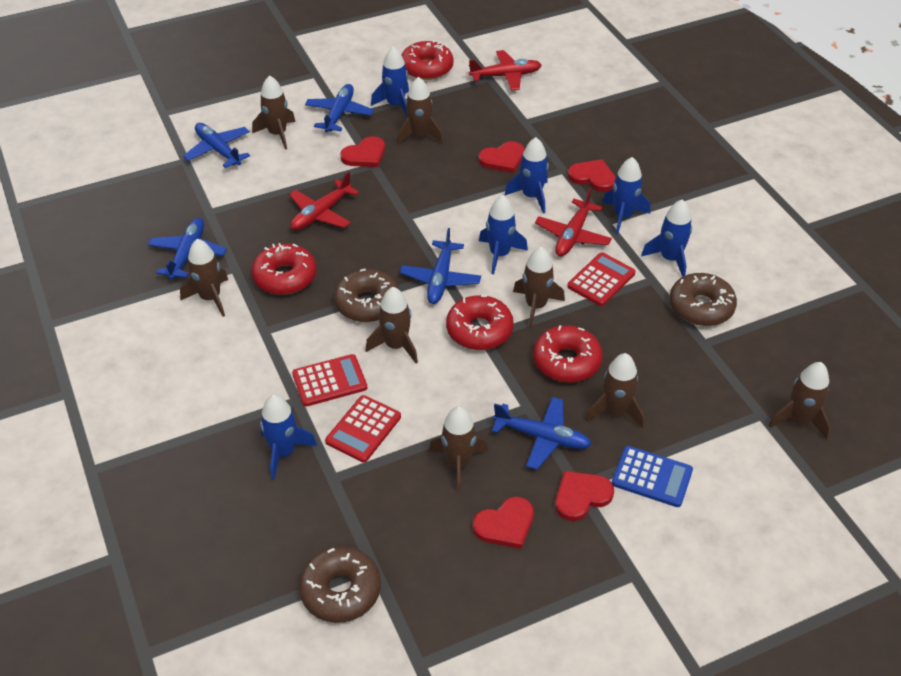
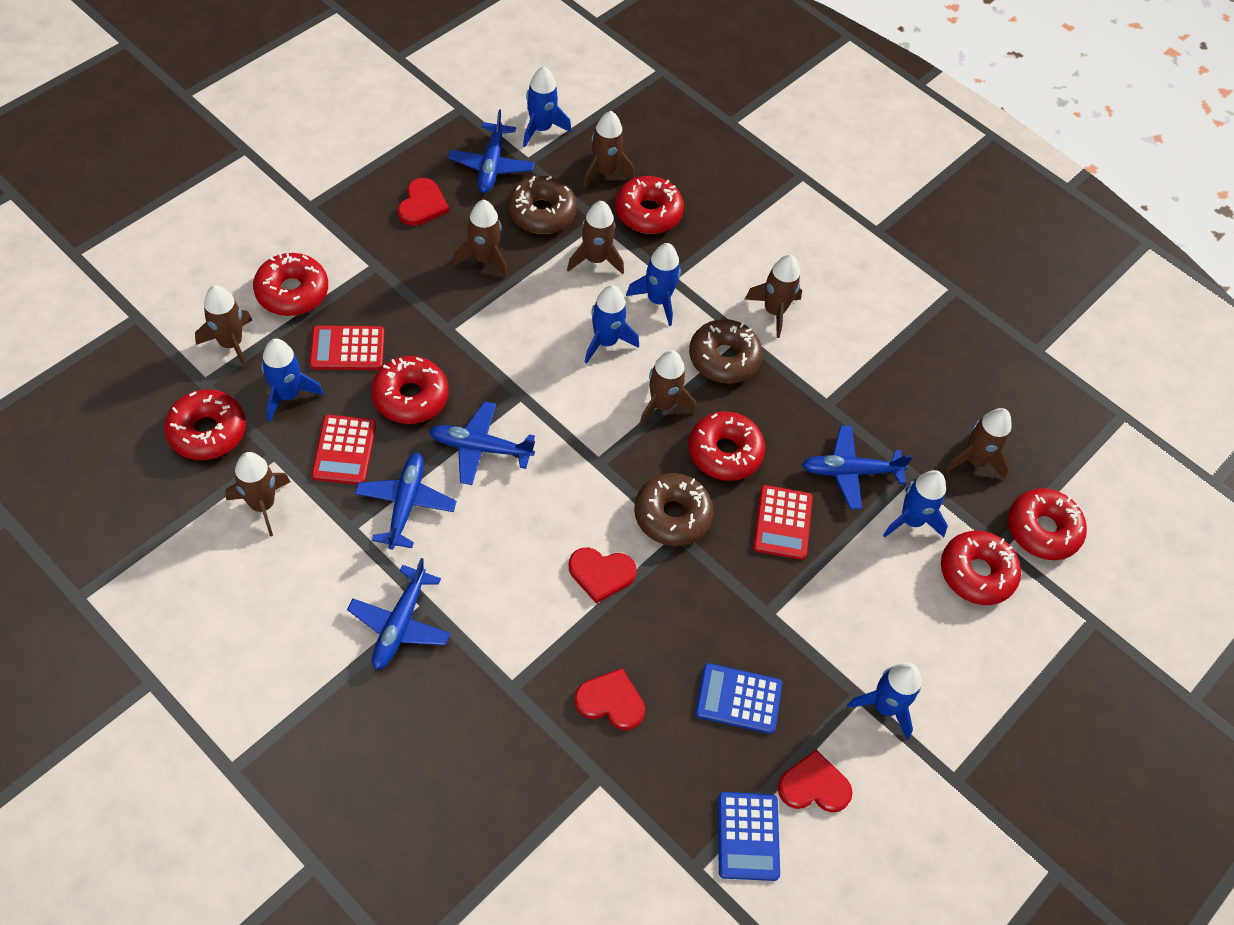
blue calculator: [612,446,693,507] = 1 -> [695,663,782,734] [718,792,780,881] = 2
red donut: [251,243,317,295] [402,40,454,80] [446,295,514,350] [533,325,603,383] = 4 -> [164,389,246,460] [253,253,328,316] [371,356,449,424] [615,176,684,234] [689,411,765,481] [941,531,1021,605] [1008,488,1087,560] = 7
red heart: [340,136,385,167] [473,497,534,549] [478,141,525,173] [555,471,614,521] [568,159,616,192] = 5 -> [398,178,449,226] [569,548,637,604] [574,668,645,730] [778,750,853,813] = 4
red plane: [289,171,359,230] [469,50,541,91] [535,189,612,256] = 3 -> none = 0

